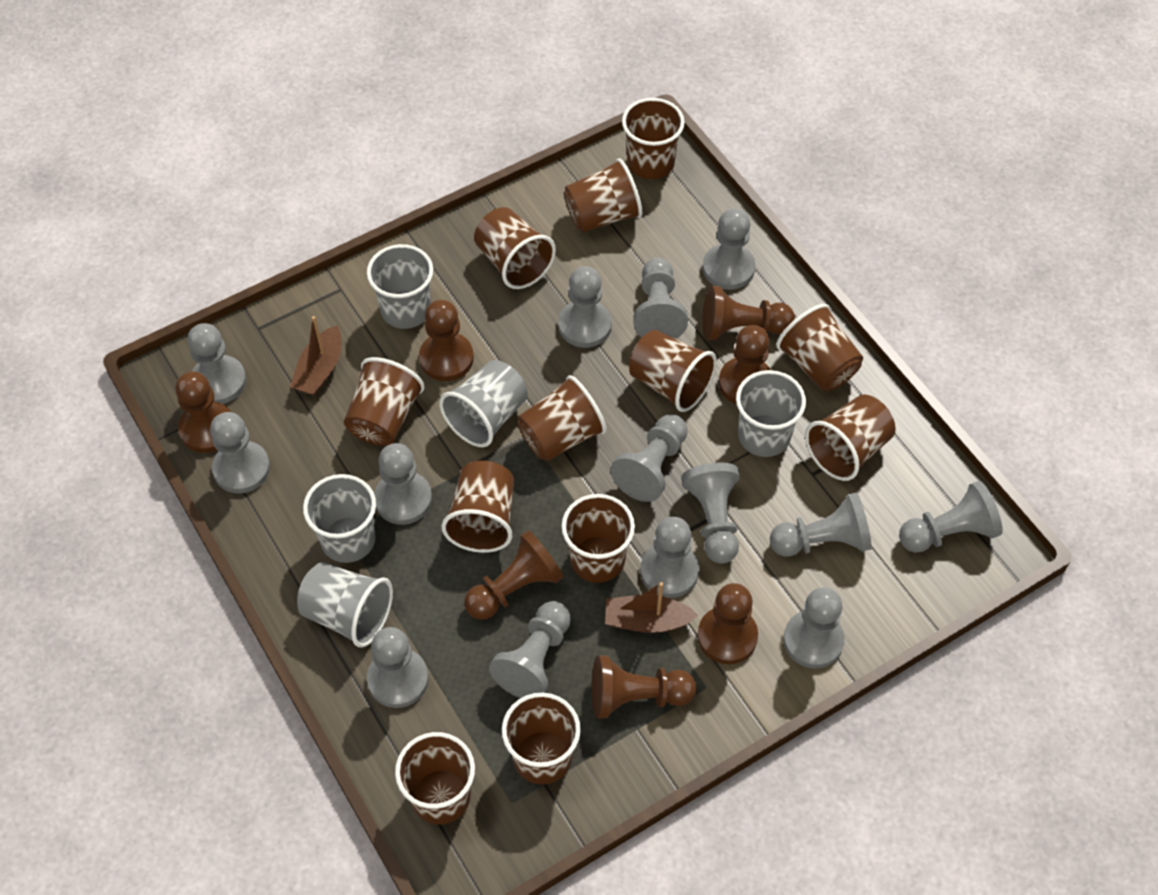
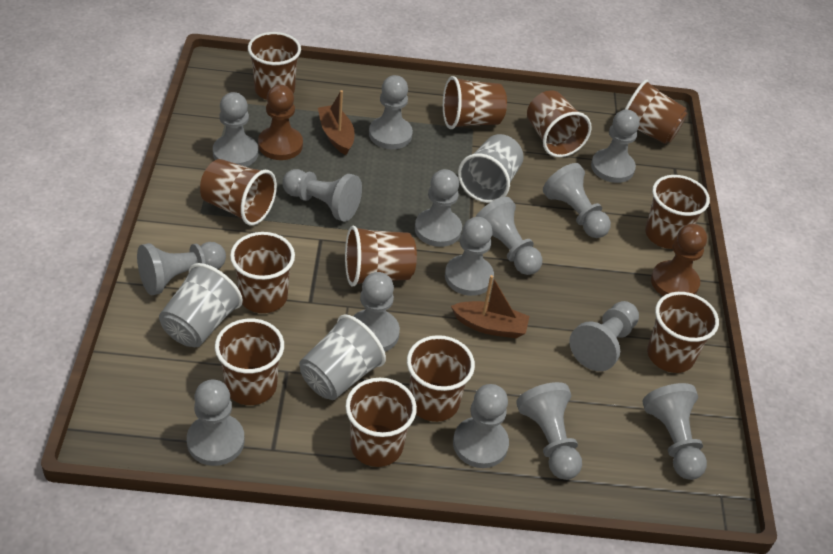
brown pawn: [175,371,231,453] [419,300,474,381] [464,530,564,620] [592,655,696,718] [698,583,758,664] [702,286,795,340] [719,325,771,405] = 7 -> [258,85,303,160] [651,224,707,296] = 2
grey cup: [297,562,393,648] [303,474,376,563] [367,244,433,329] [439,360,528,447] [736,370,806,457] = 5 -> [159,263,243,347] [299,314,386,400] [458,134,524,203] = 3
grey pawn: [187,323,246,404] [210,412,270,493] [367,627,429,708] [374,443,432,525] [489,601,571,698] [558,266,612,348] [610,414,688,502] [633,258,688,339] [640,517,699,598] [681,463,740,564] [703,208,755,290] [770,492,872,557] [783,587,845,669] [899,481,1003,553] = 14 -> [137,242,226,295] [187,380,245,466] [213,92,258,167] [283,169,362,222] [353,272,400,352] [369,75,413,149] [415,169,462,247] [445,217,494,296] [453,384,509,468] [475,197,542,275] [516,382,582,480] [543,163,611,238] [569,301,639,371] [591,109,640,183] [643,383,707,480] = 15

